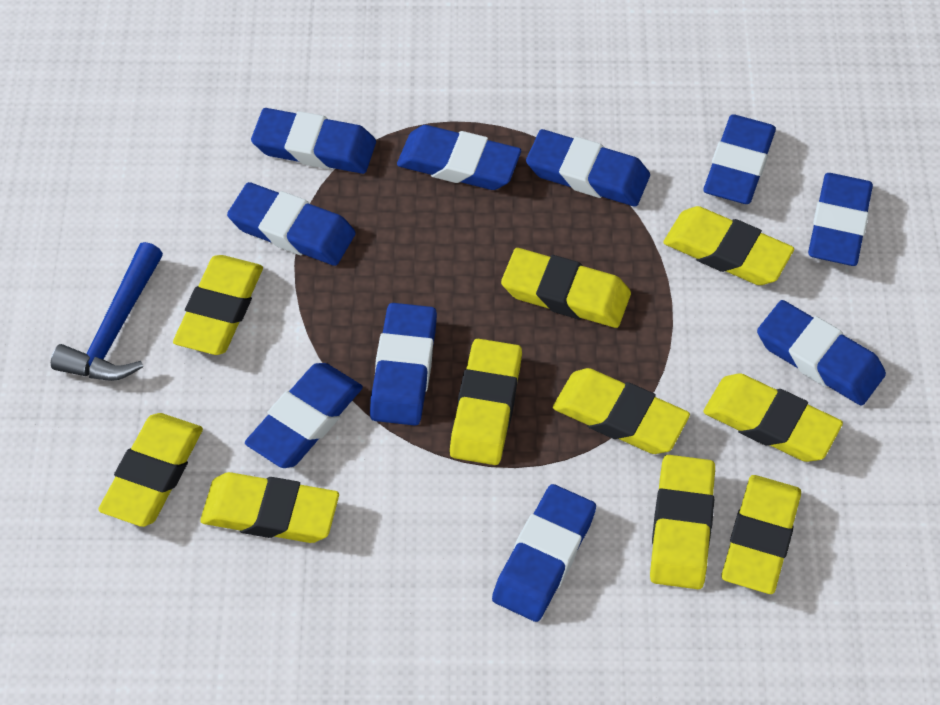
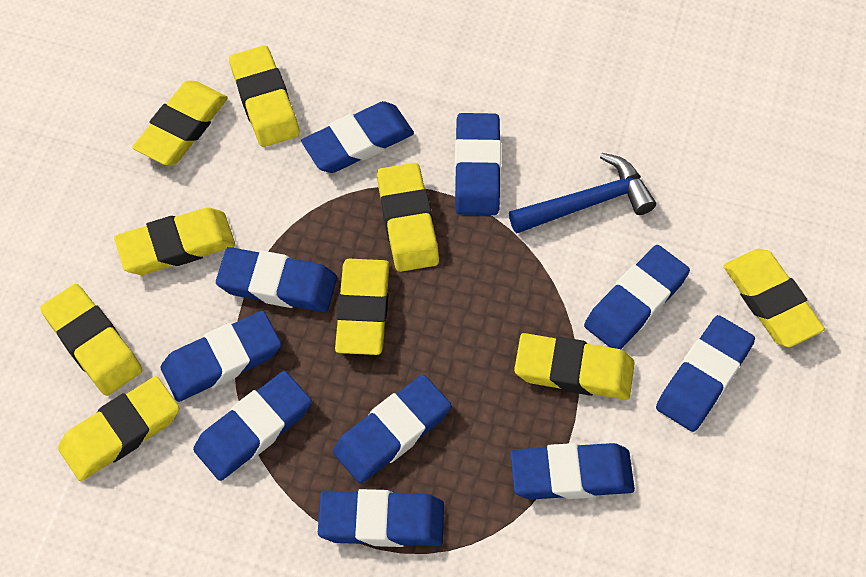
yellow eraser: [98,413,203,527] [173,255,263,355] [200,472,339,543] [450,339,522,465] [501,248,631,328] [553,368,690,454] [650,455,715,589] [663,206,794,285] [703,373,843,462] [721,475,801,594] = 10 -> [40,284,142,396] [58,376,179,481] [114,207,235,275] [132,81,228,165] [229,45,300,147] [335,259,390,355] [377,163,439,272] [514,333,635,400] [724,249,825,347] = 9

